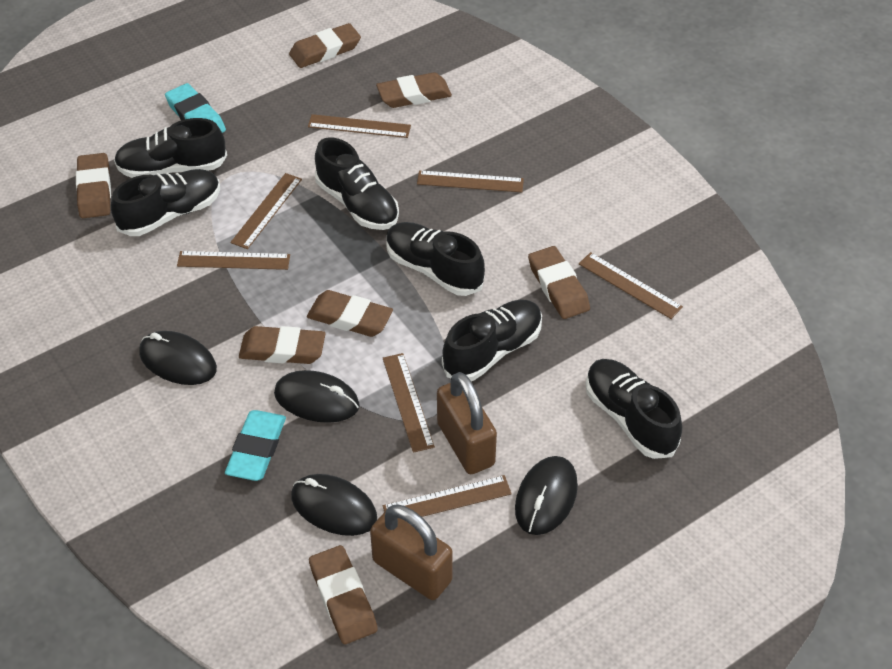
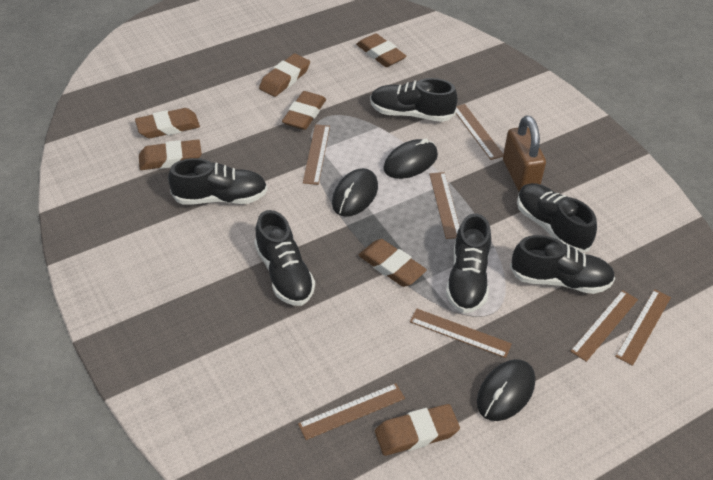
black mouse: [139,331,217,385] [274,370,360,423] [291,474,377,536] [515,456,578,535] = 4 -> [332,168,378,217] [383,138,438,179] [477,359,535,421] = 3
brown padlock: [370,504,453,600] [437,372,497,474] = 2 -> [503,115,546,191] = 1
turquoise eraser: [165,83,226,133] [225,410,286,481] = 2 -> none = 0

